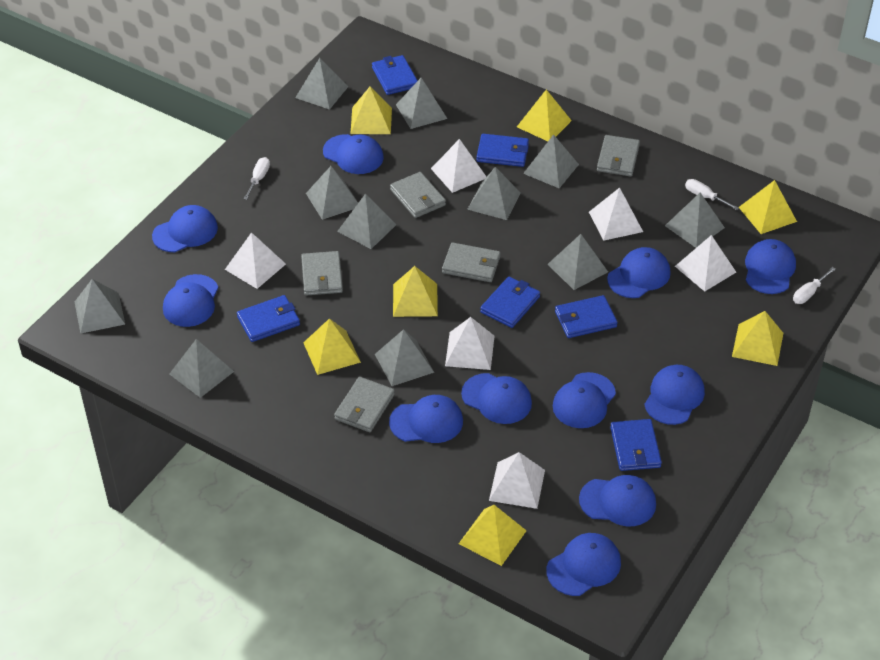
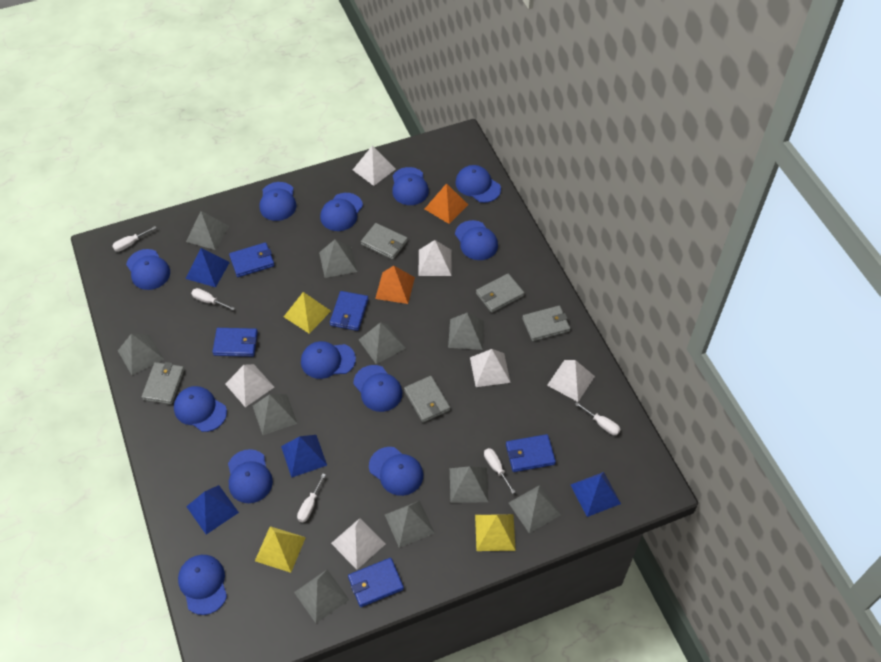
blue cap: [152,205,218,252] [163,274,218,327] [323,134,384,174] [389,395,463,443] [461,373,532,424] [546,533,621,596] [553,372,616,428] [579,475,656,526] [607,247,670,298] [644,365,705,425] [745,239,796,294] = 11 -> [126,249,170,290] [174,386,227,432] [178,555,227,615] [228,449,273,503] [259,182,297,221] [301,341,356,379] [320,193,363,231] [353,365,402,412] [369,447,423,496] [392,167,429,205] [455,165,501,203] [455,220,498,260] = 12
blue pyramid: none = 0 -> [186,248,230,287] [186,485,239,534] [281,435,327,478] [570,472,621,517] = 4
blue wallet: [237,295,300,342] [372,55,418,95] [476,134,529,167] [480,277,540,328] [555,295,618,338] [610,419,662,471] = 6 -> [212,328,258,357] [229,242,275,277] [330,291,369,331] [348,558,404,607] [506,434,556,472] = 5
grey pyramid: [75,279,125,334] [170,339,234,398] [295,58,349,110] [306,166,358,220] [337,194,397,249] [375,329,434,386] [396,78,447,129] [467,167,521,220] [523,134,579,188] [548,234,608,290] [665,193,725,248] = 11 -> [118,334,164,375] [186,211,229,250] [253,394,298,435] [294,570,349,623] [319,239,357,278] [359,322,406,364] [385,501,435,548] [448,313,484,350] [450,466,488,503] [509,485,561,533] = 10
orange pyramid: none = 0 -> [375,266,415,304] [425,183,468,224] = 2
white screwdriver: [243,157,270,200] [685,179,739,210] [793,267,836,304] = 3 -> [112,226,156,252] [191,288,235,310] [297,474,326,522] [484,448,516,494] [575,402,621,435] = 5
yellow pyramid: [303,318,361,375] [350,87,392,134] [393,266,438,317] [459,505,527,566] [517,90,572,141] [732,311,783,366] [739,180,797,234] = 7 -> [255,526,306,573] [284,292,331,334] [475,514,516,551] = 3

